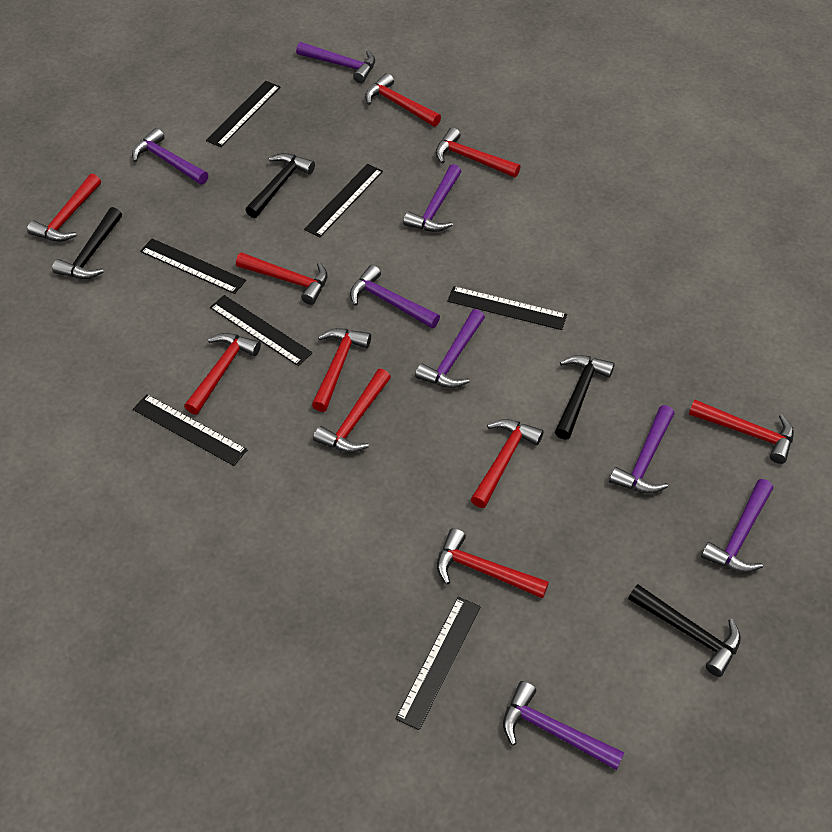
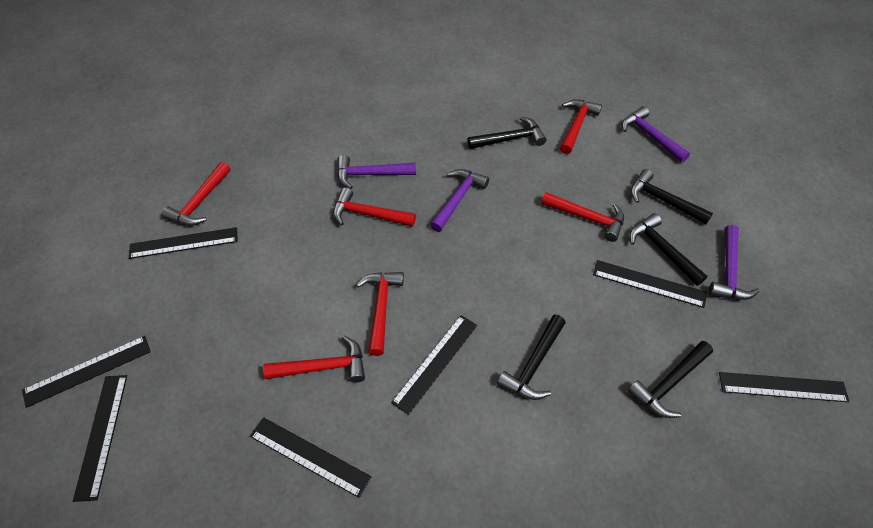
black hammer: [52,207,122,279] [246,153,315,218] [555,355,615,440] [628,584,741,677] = 4 -> [468,117,547,149] [497,315,566,400] [628,341,713,418] [629,213,707,286] [630,169,713,224] = 5
purple hammer: [132,128,208,185] [296,42,375,83] [350,265,440,328] [403,164,462,232] [415,309,485,388] [503,681,625,770] [609,405,675,494] [701,479,773,573] = 8 -> [337,155,416,189] [430,169,489,232] [622,106,690,163] [709,225,760,300] = 4
red hammer: [27,174,101,242] [184,333,261,415] [236,252,328,305] [312,328,371,412] [313,369,391,453] [365,73,441,127] [436,128,521,178] [437,528,549,599] [471,419,544,508] [689,399,794,464] = 10 -> [162,162,231,226] [263,336,365,383] [333,188,416,227] [356,272,404,356] [541,192,624,242] [560,99,602,154] = 6

